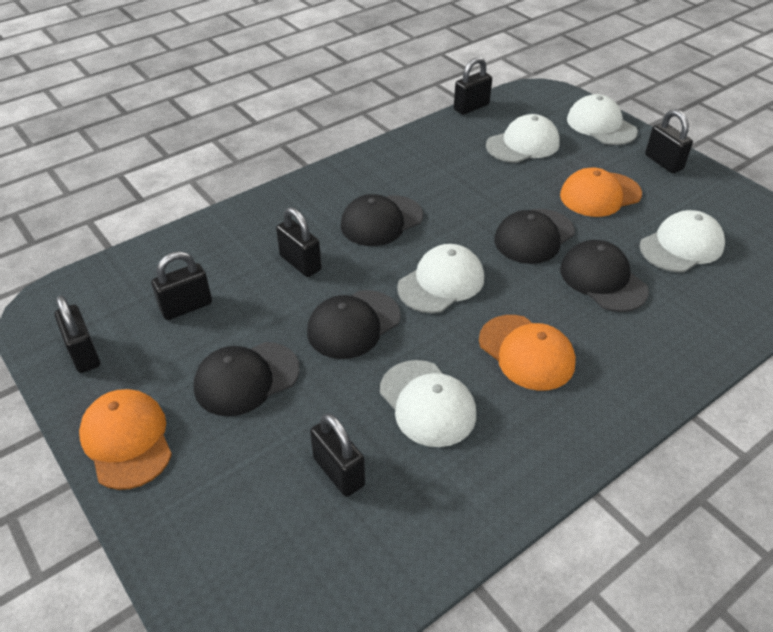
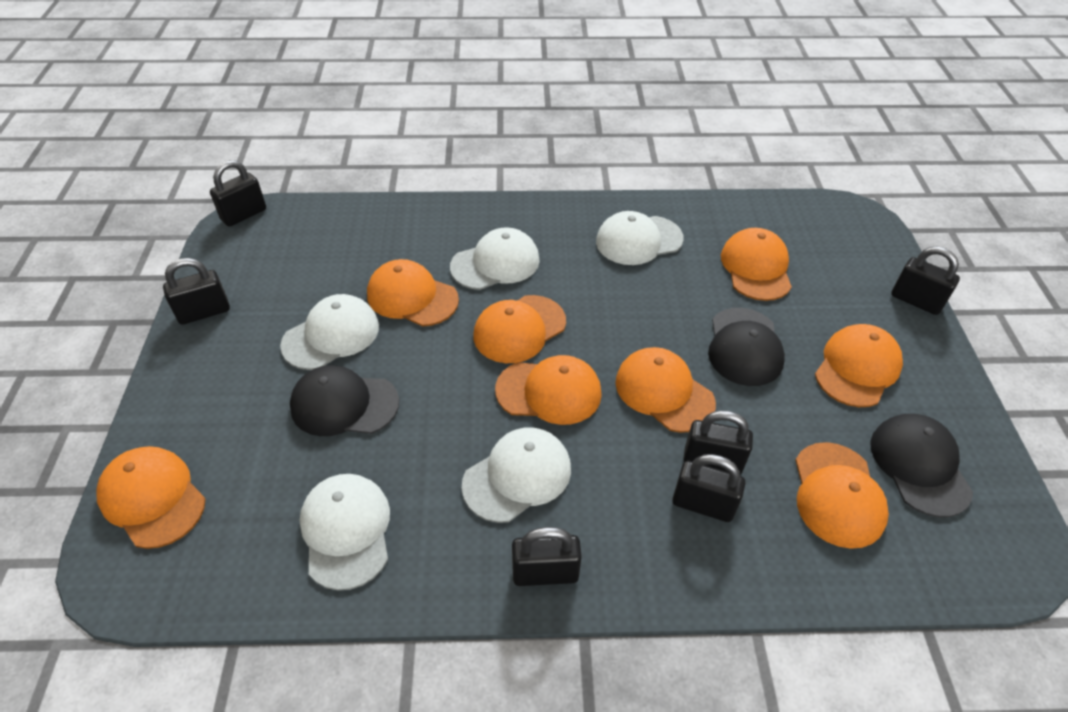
black cap: [194,342,300,416] [307,290,401,359] [341,194,423,246] [494,209,575,264] [560,240,649,312] = 5 -> [290,365,399,436] [708,308,785,386] [870,414,973,517] = 3
orange cap: [79,389,172,490] [479,315,576,391] [560,168,642,217] = 3 -> [96,446,206,549] [367,259,459,327] [474,295,566,363] [495,355,602,425] [615,347,716,433] [721,228,792,301] [795,442,889,549] [815,324,903,407] = 8

